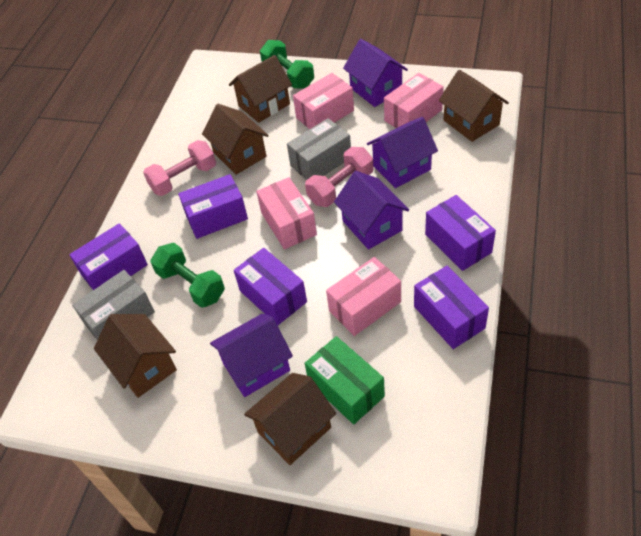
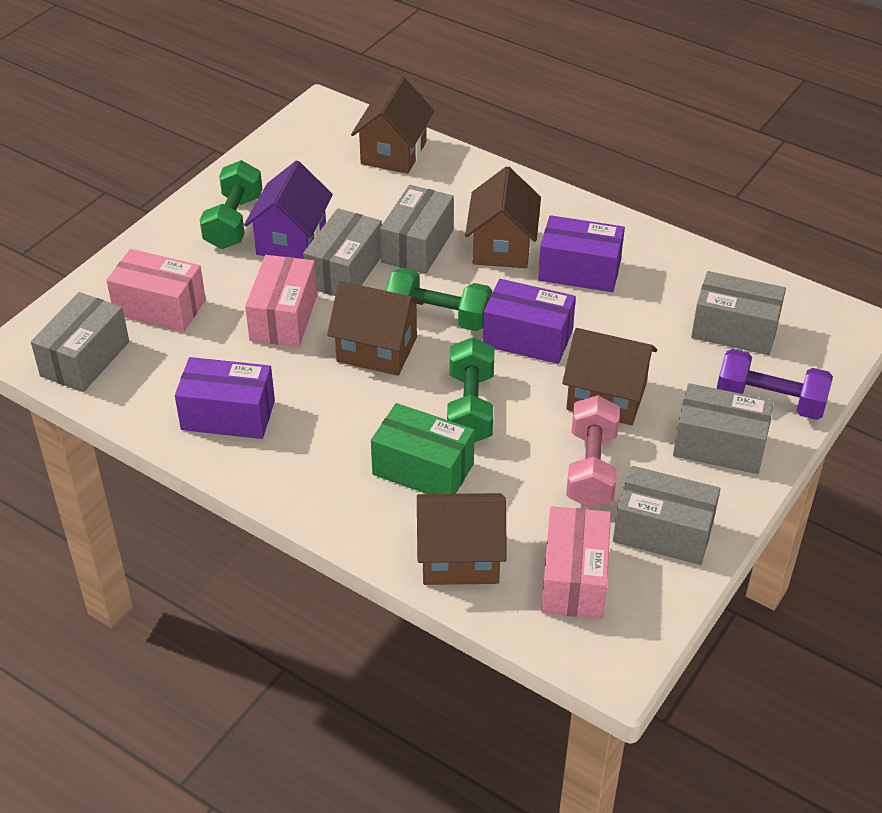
green dumbbell: [151,243,225,308] [260,40,314,88] = 2 -> [200,160,262,249] [385,268,492,331] [447,337,495,442] = 3
grey box: [72,270,155,340] [287,118,351,180] = 2 -> [31,292,129,392] [303,208,382,296] [380,185,454,274] [613,466,720,565] [673,383,774,474] [691,271,786,355] = 6
pink box: [256,177,317,249] [293,73,354,129] [326,257,401,336] [384,73,444,128] = 4 -> [106,249,206,332] [245,255,317,347] [541,506,611,619] = 3
pink dumbbell: [143,140,216,196] [305,147,374,207] = 2 -> [566,395,620,508] = 1
purple box: [69,223,148,290] [178,174,248,239] [234,248,307,325] [414,266,489,349] [425,195,496,271] = 5 -> [175,357,275,439] [483,279,576,364] [538,215,625,292] = 3
purple dumbbell: none = 0 -> [717,349,833,420] = 1
purple house: [210,313,293,397] [334,171,409,250] [343,39,408,107] [367,117,438,188] = 4 -> [244,161,333,259] = 1

